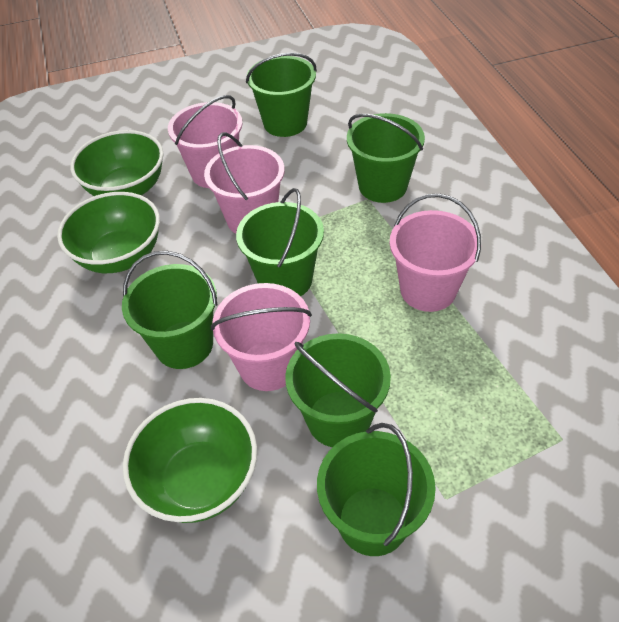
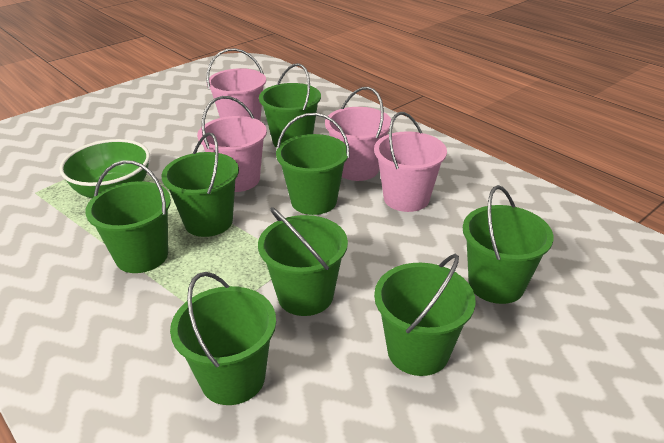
green bowl: [57,192,160,273] [70,130,164,196] [123,398,257,523] = 3 -> [59,139,150,198] = 1
green bucket: [122,251,218,369] [236,188,324,296] [246,53,317,137] [285,333,391,447] [317,423,436,556] [347,113,425,203] = 6 -> [85,160,171,273] [161,132,239,237] [170,272,276,405] [258,207,348,316] [259,63,321,148] [276,113,349,215] [374,254,476,376] [463,185,554,304] = 8

